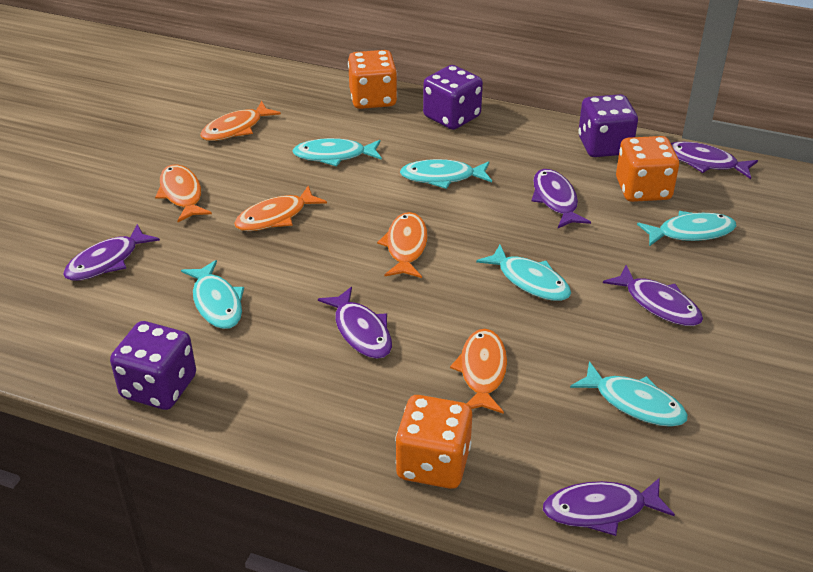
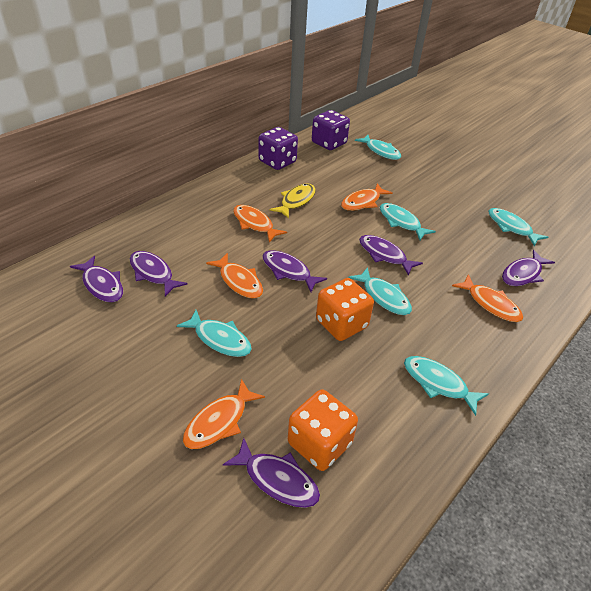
orange dice: [348,50,397,109] [395,395,472,489] [616,136,679,202] = 3 -> [288,390,358,471] [316,278,374,341] = 2
purple dice: [110,321,196,410] [423,65,483,130] [578,94,638,157] = 3 -> [258,127,298,170] [312,110,350,150] = 2
yellow fish: none = 0 -> [270,183,316,218] = 1

